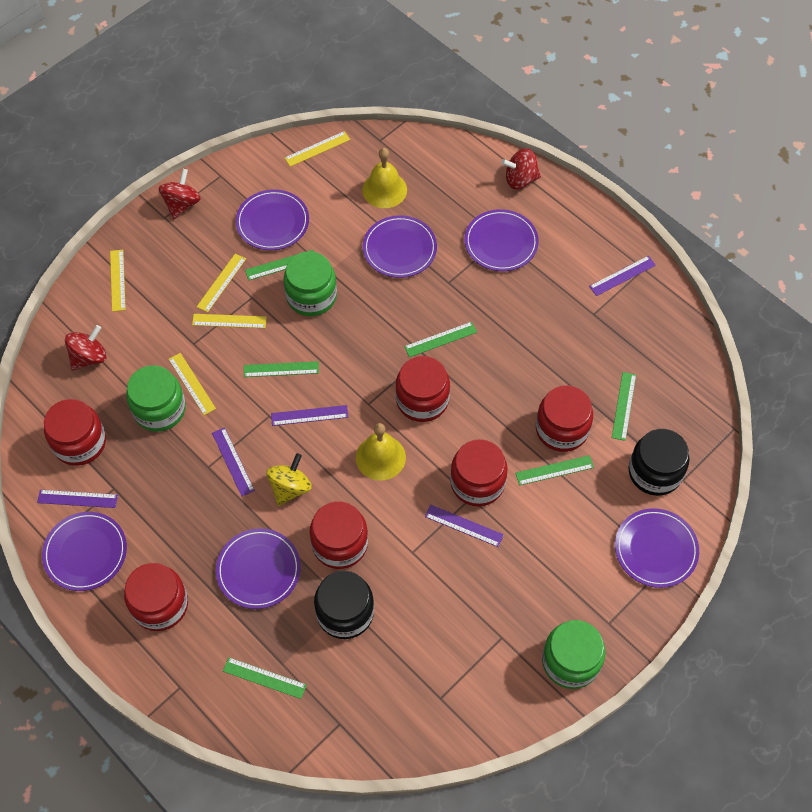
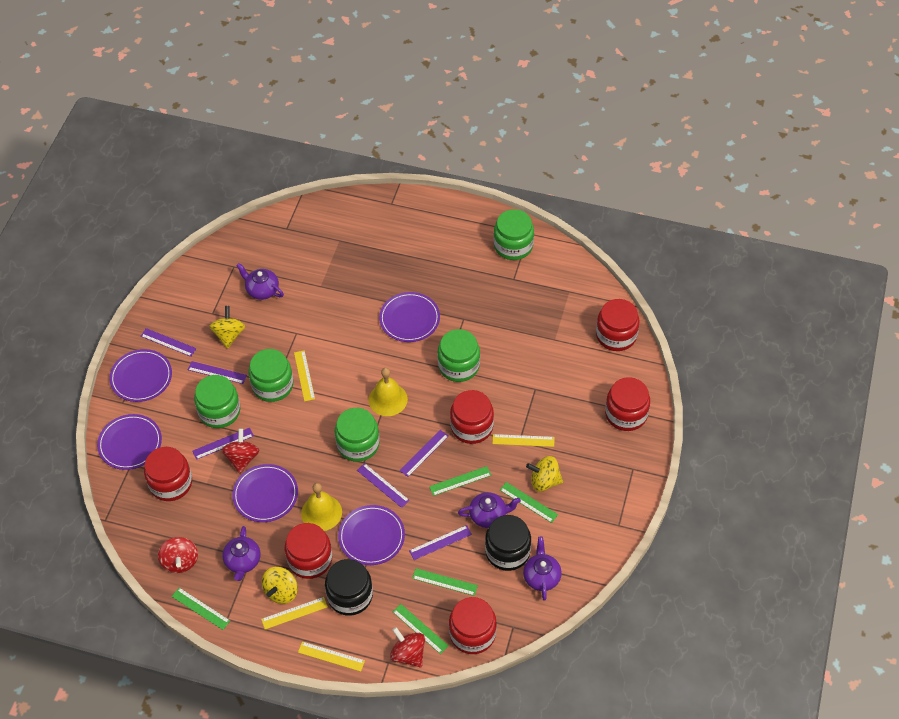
green jar: [126,365,186,432] [284,251,337,316] [542,620,606,689] = 3 -> [194,375,240,428] [248,349,293,402] [335,408,380,462] [437,329,480,382] [493,209,534,260] = 5
green ruler: [223,657,307,699] [244,361,319,377] [245,250,314,280] [404,322,477,357] [515,455,594,486] [612,372,636,441] = 6 -> [172,588,230,630] [393,604,449,654] [412,568,478,596] [429,466,491,496] [500,482,558,523] = 5
purple plate: [42,512,127,591] [216,528,301,609] [236,190,309,250] [363,215,437,278] [464,209,539,271] [615,508,699,588] = 6 -> [97,414,162,470] [109,349,172,402] [232,464,298,522] [338,505,405,565] [379,292,440,342] = 5
purple ruler: [37,490,118,508] [212,427,255,496] [271,405,348,426] [425,505,504,547] [589,256,656,296] = 5 -> [141,328,196,357] [188,361,247,384] [193,428,254,460] [357,463,410,508] [400,430,449,477] [409,525,472,560] = 6
purple teapot: none = 0 -> [222,526,260,581] [236,263,284,300] [458,492,521,528] [523,537,562,601] = 4
yellow ruler: [110,250,126,312] [169,353,216,415] [192,314,267,328] [197,253,246,313] [285,131,350,167] = 5 -> [261,597,328,629] [294,350,315,402] [298,642,365,672] [492,434,554,447] = 4
yellow spinning top: [266,453,312,506] = 1 -> [209,306,245,349] [262,567,298,604] [526,456,563,492] = 3

